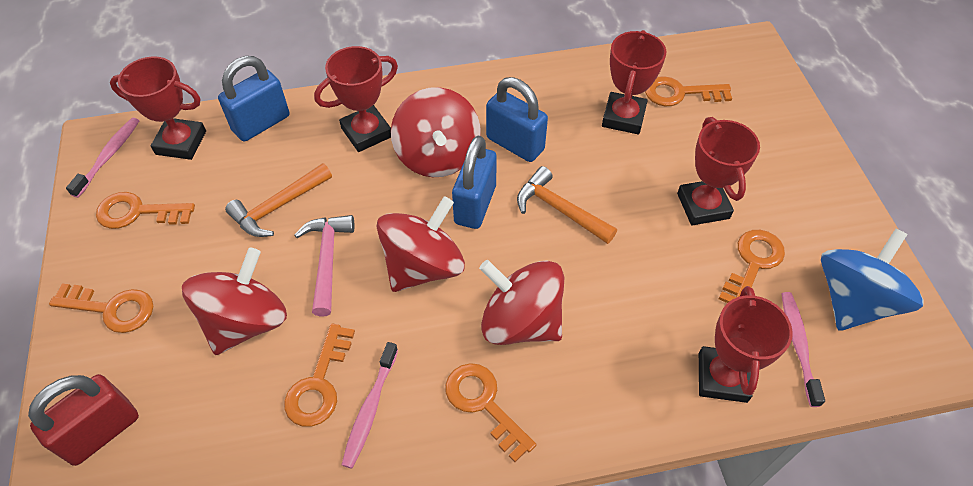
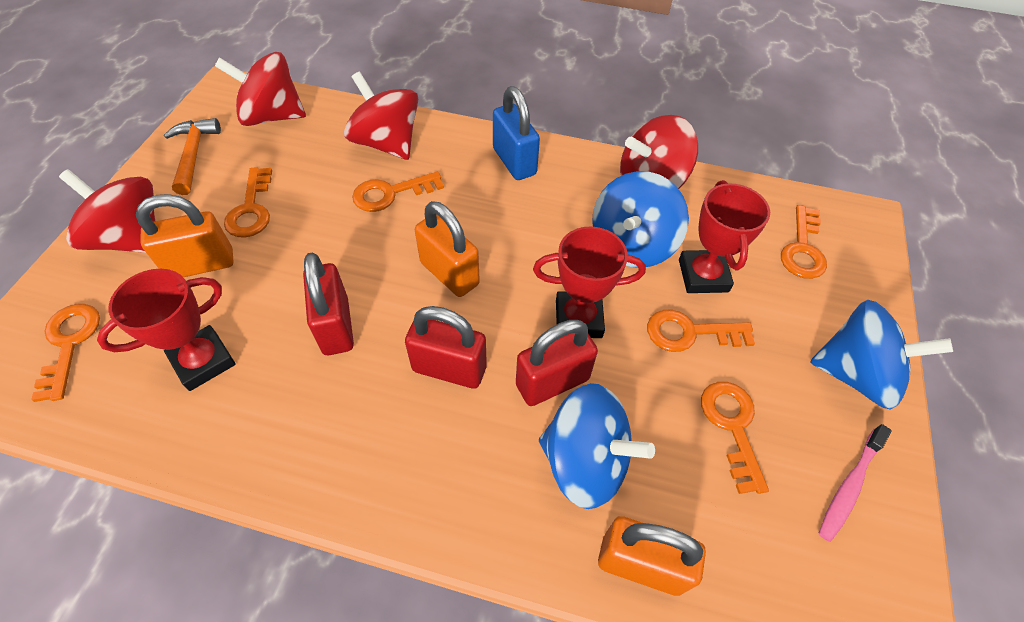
blue padlock: [218,56,289,141] [452,136,497,229] [486,77,548,162] = 3 -> [493,86,540,180] = 1
blue spinning top: [821,229,923,331] = 1 -> [539,383,655,509] [592,171,689,268] [810,300,953,410] = 3
orange hammer: [225,163,332,237] [517,166,617,244] = 2 -> [164,118,221,195] = 1
orange padlock: none = 0 -> [136,194,234,277] [415,201,480,297] [598,516,706,596] = 3
pink hammer: [294,215,355,317] = 1 -> none = 0
pink toothbrush: [66,117,139,198] [342,342,398,469] [782,292,825,407] = 3 -> [818,424,892,542] = 1
red padlock: [28,374,139,466] = 1 -> [303,253,354,355] [405,306,487,389] [516,320,598,406] = 3
red trophy: [110,56,206,160] [314,46,398,152] [602,30,666,134] [677,117,760,225] [699,286,793,403] = 5 -> [97,269,236,391] [533,227,646,338] [679,180,770,293] = 3

